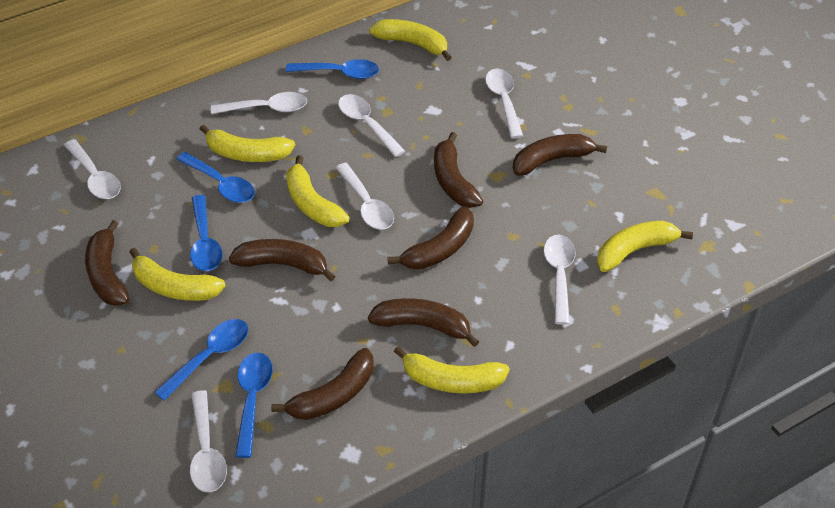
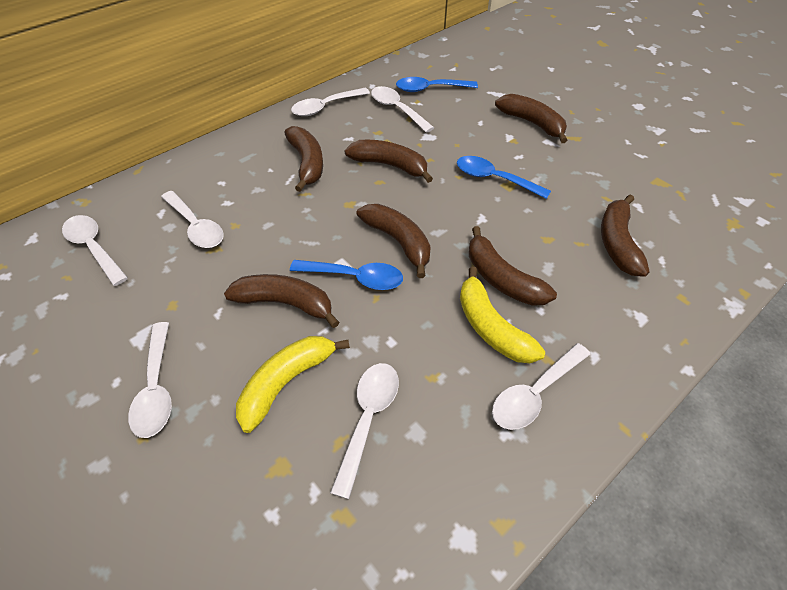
blue spoon: [154,319,249,401] [176,152,255,203] [190,195,222,271] [235,353,273,458] [286,59,379,79] = 5 -> [290,260,403,290] [396,77,478,92] [457,156,551,199] = 3
yellow banana: [129,248,225,301] [200,125,295,162] [286,155,350,227] [369,19,452,61] [394,346,510,393] [597,221,693,272] = 6 -> [236,336,350,433] [460,267,545,363] = 2

